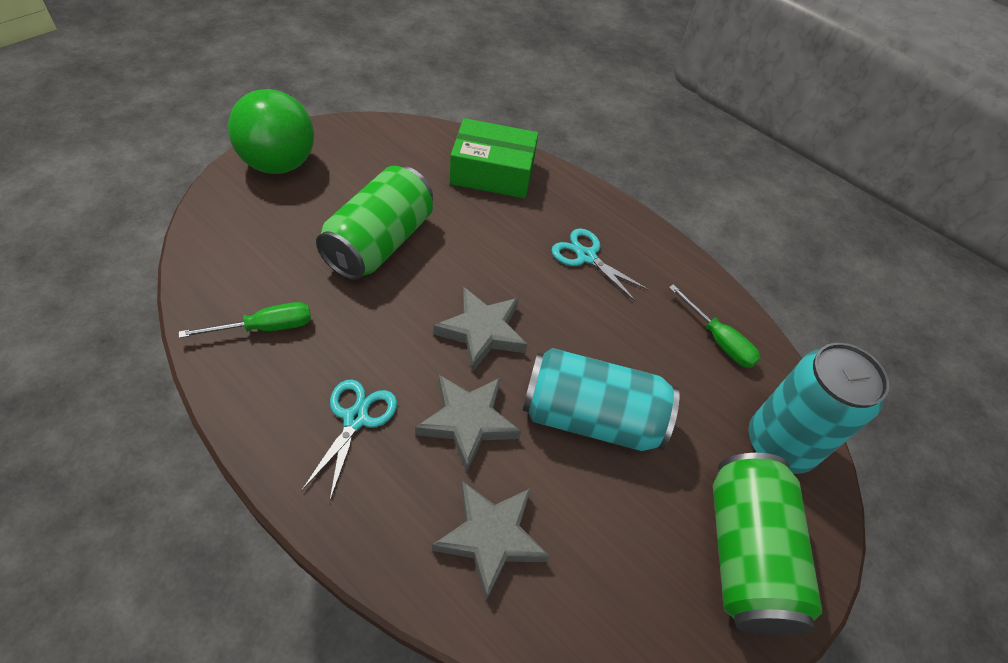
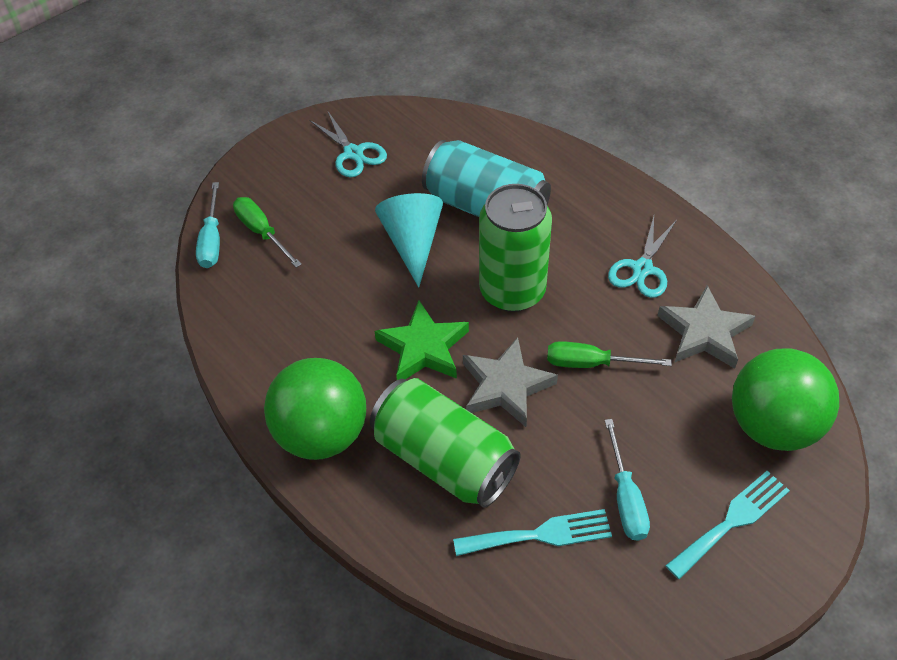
green ball: [228,89,314,174] = 1 -> [264,358,366,460] [732,348,839,451] = 2
green box: [450,118,539,198] = 1 -> none = 0
green star: none = 0 -> [375,301,469,380] = 1
grey star: [415,375,521,472] [432,481,550,600] [434,287,527,372] = 3 -> [463,337,558,427] [658,285,755,369] = 2
turquoise can: [523,348,680,451] [749,343,889,474] = 2 -> [422,140,551,217] = 1
turquoise cone: none = 0 -> [375,193,443,288] = 1
turquoise fork: none = 0 -> [453,509,612,556] [665,471,790,579] = 2
turquoise screwdriver: none = 0 -> [196,182,220,268] [605,419,650,541] = 2

